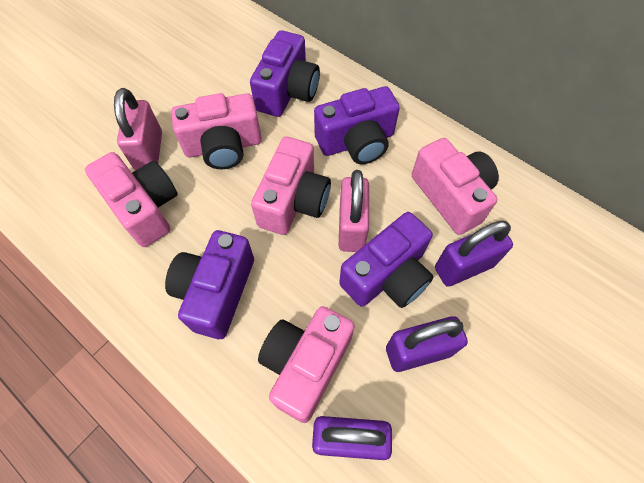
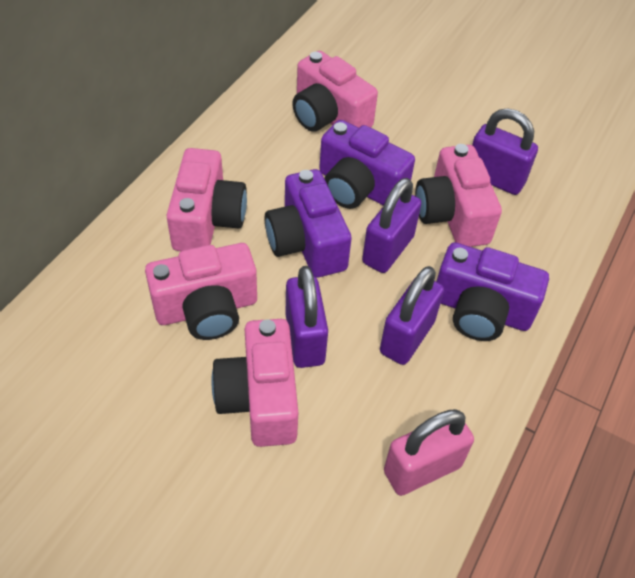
pink padlock: [114,88,162,171] [339,170,369,252] = 2 -> [384,409,474,496] = 1
purple camera: [165,230,254,339] [250,30,320,117] [314,86,400,164] [339,212,433,308] = 4 -> [264,169,352,277] [319,120,415,209] [436,242,549,341] = 3
purple padlock: [312,416,392,460] [386,316,468,372] [435,221,513,287] = 3 -> [286,266,328,368] [362,178,422,273] [380,266,444,365] [472,108,538,195] = 4

